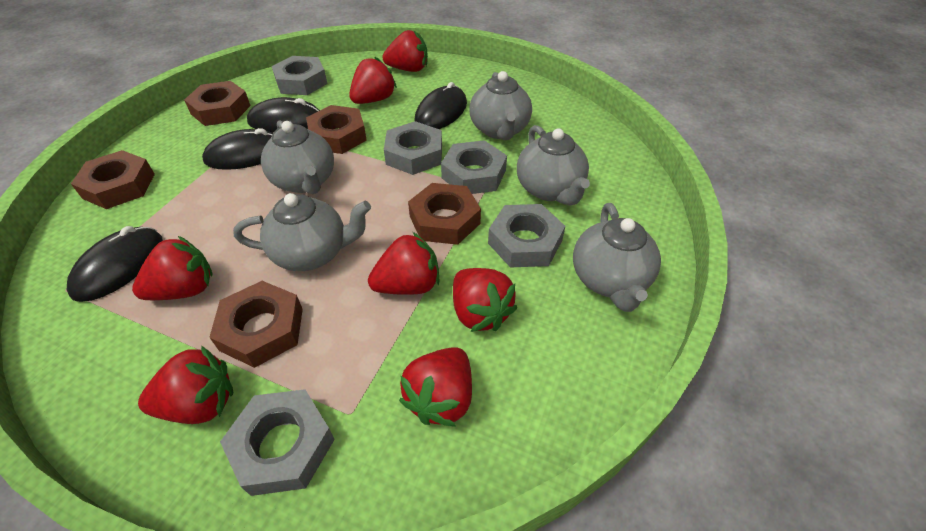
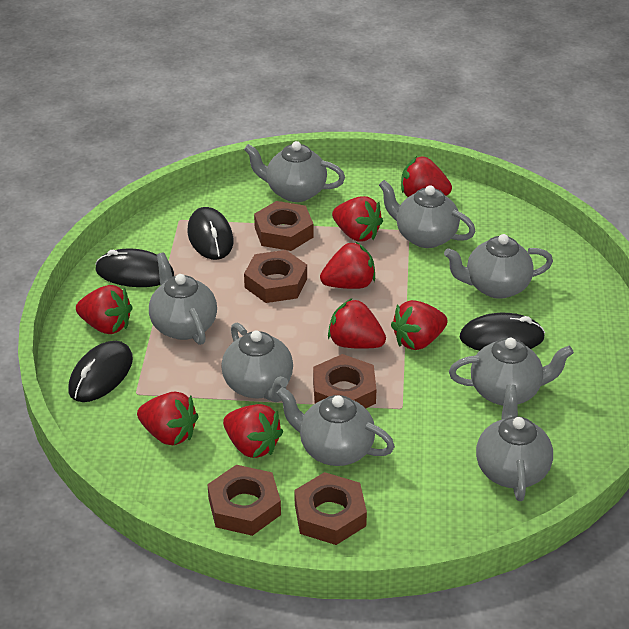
grey nut: [220,389,335,496] [272,56,327,95] [384,121,442,175] [441,140,507,194] [488,204,565,267] = 5 -> none = 0
grey teapot: [233,193,371,271] [261,120,334,194] [469,71,532,140] [517,125,590,206] [573,203,661,312] = 5 -> [149,252,217,345] [221,323,293,402] [244,141,345,202] [276,387,395,466] [379,180,476,248] [444,234,553,299] [449,338,574,406] [476,385,553,501] = 8
red strawberry: [132,236,212,300] [138,345,233,424] [349,57,397,104] [368,232,440,295] [382,30,428,72] [399,347,472,427] [453,268,517,332] = 7 -> [76,285,133,334] [137,391,199,445] [223,404,283,458] [320,241,375,289] [328,298,386,349] [332,196,383,242] [391,300,448,350] [401,156,452,197] = 8

